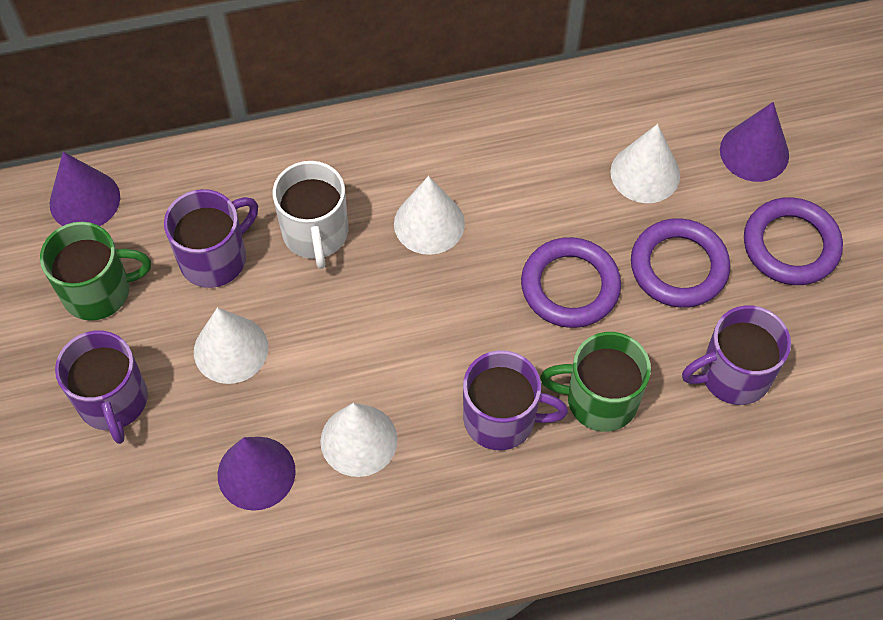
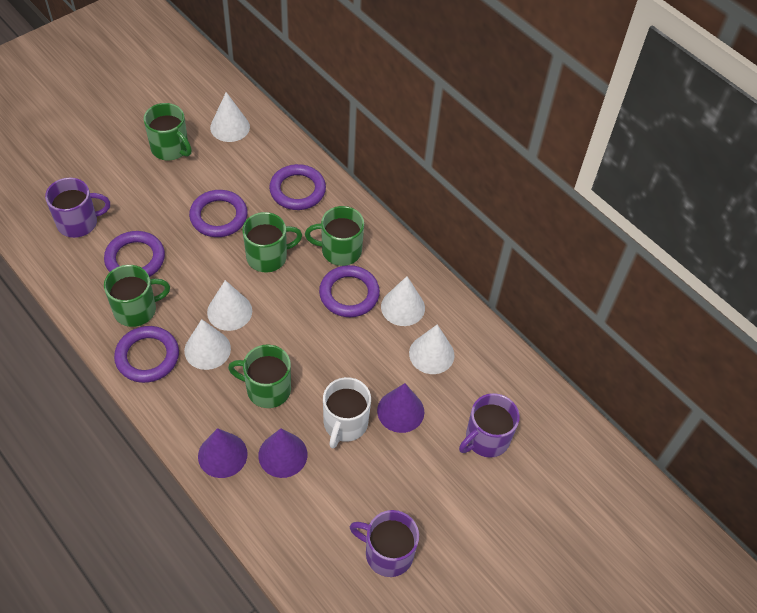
green mug: [40,222,151,321] [540,332,651,432] = 2 -> [104,265,170,327] [143,103,192,160] [228,345,291,408] [242,212,302,272] [305,206,364,266] = 5
purple mug: [55,331,148,444] [164,189,258,288] [463,350,568,451] [682,305,791,405] = 4 -> [45,177,110,238] [350,510,419,577] [459,393,520,458] = 3
purple ring: [521,237,621,328] [631,218,730,308] [744,197,843,285] = 3 -> [104,231,165,277] [114,326,179,383] [189,190,247,237] [269,164,326,210] [319,265,380,317] = 5
white cone: [194,307,268,384] [320,403,398,477] [394,176,465,255] [610,124,680,203] = 4 -> [184,319,231,370] [207,280,252,331] [210,92,250,142] [381,276,425,326] [409,324,454,374] = 5

